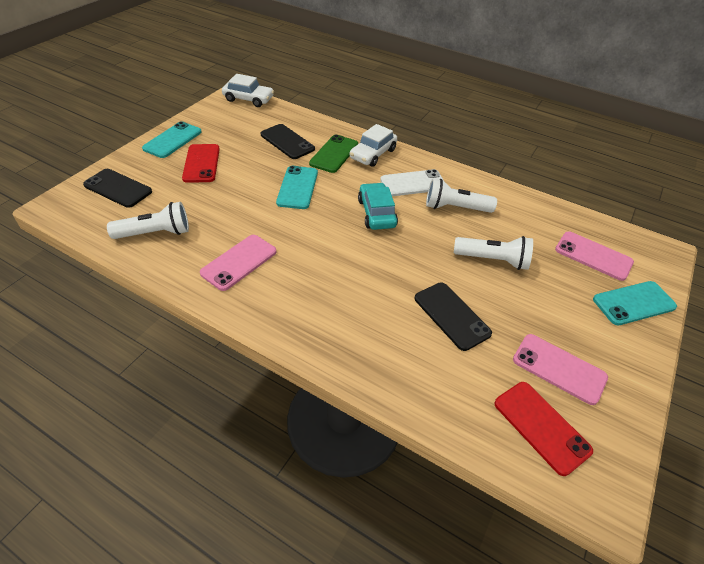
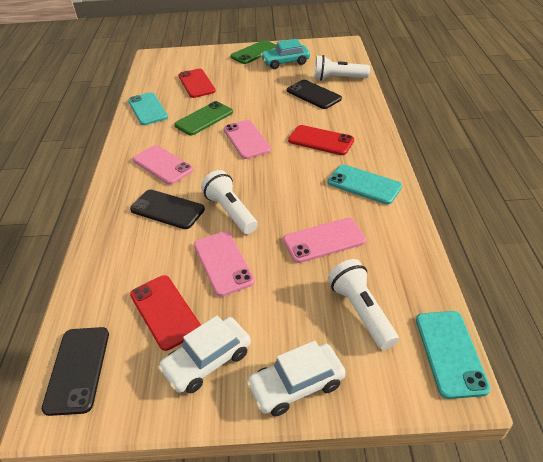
green phone: [309,135,358,173] = 1 -> [174,101,233,135] [230,40,276,64] = 2
pink phone: [200,235,277,291] [513,334,608,405] [555,232,634,281] = 3 -> [133,145,194,185] [194,231,255,297] [224,120,271,159] [283,218,366,263] = 4
red phone: [182,144,220,183] [494,382,593,476] = 2 -> [130,275,201,351] [179,69,216,98] [288,125,354,155] = 3
white phone: [380,169,445,196] = 1 -> none = 0

